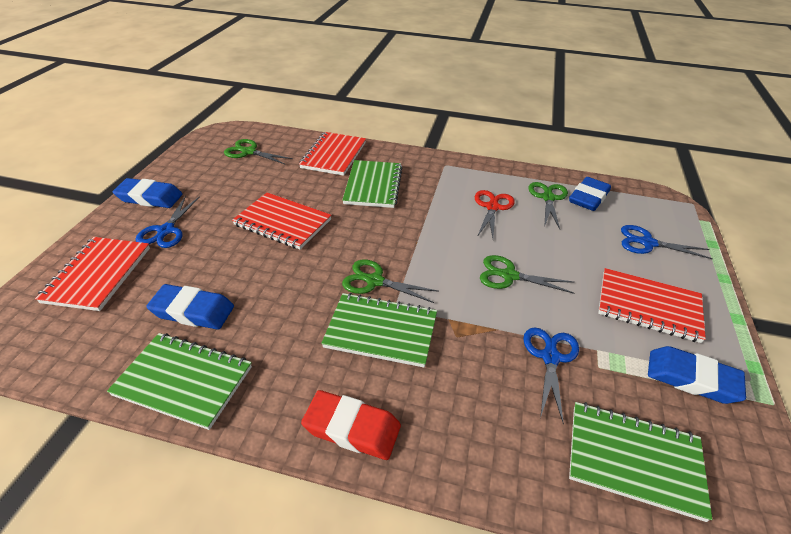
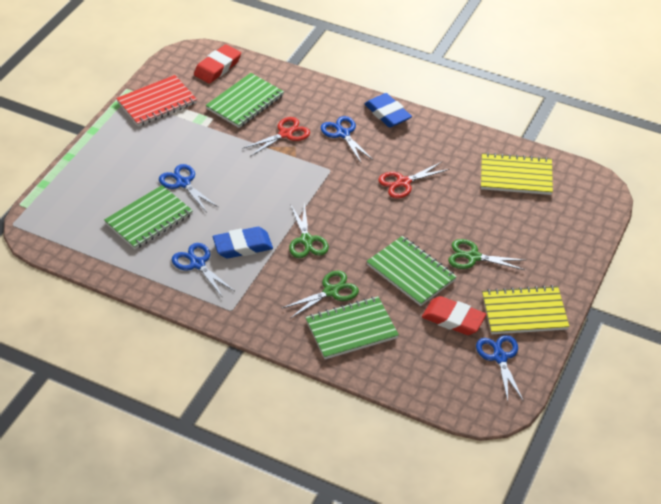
blue eraser: [113,178,182,208] [146,284,234,330] [569,177,611,211] [648,346,746,404] = 4 -> [213,227,273,259] [364,93,412,128] = 2
blue scissors: [135,196,200,248] [523,327,579,424] [621,225,713,259] = 3 -> [159,164,218,213] [172,243,235,298] [320,116,373,164] [476,335,523,401] = 4
green scissors: [224,139,293,165] [342,259,439,303] [480,255,575,294] [528,182,568,229] = 4 -> [282,271,359,319] [289,202,329,258] [448,239,525,270] = 3
red eraser: [301,390,401,460] = 1 -> [194,44,241,84] [422,296,486,335] = 2
red notebook: [35,237,150,311] [232,192,332,250] [299,132,366,176] [598,268,706,343] = 4 -> [116,75,197,127] = 1
red scissors: [475,190,515,238] = 1 -> [242,117,310,157] [378,162,450,199] = 2
yellow notebook: none = 0 -> [481,152,553,195] [482,285,569,334] = 2

